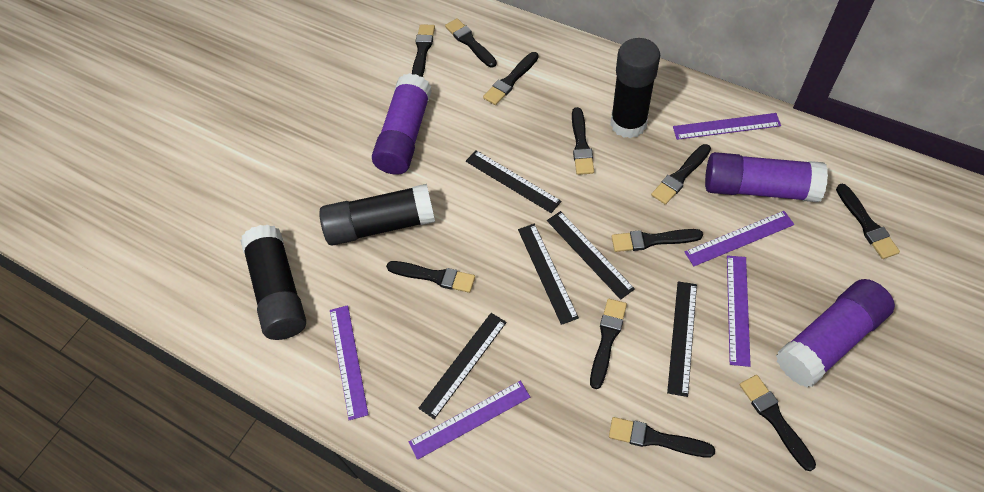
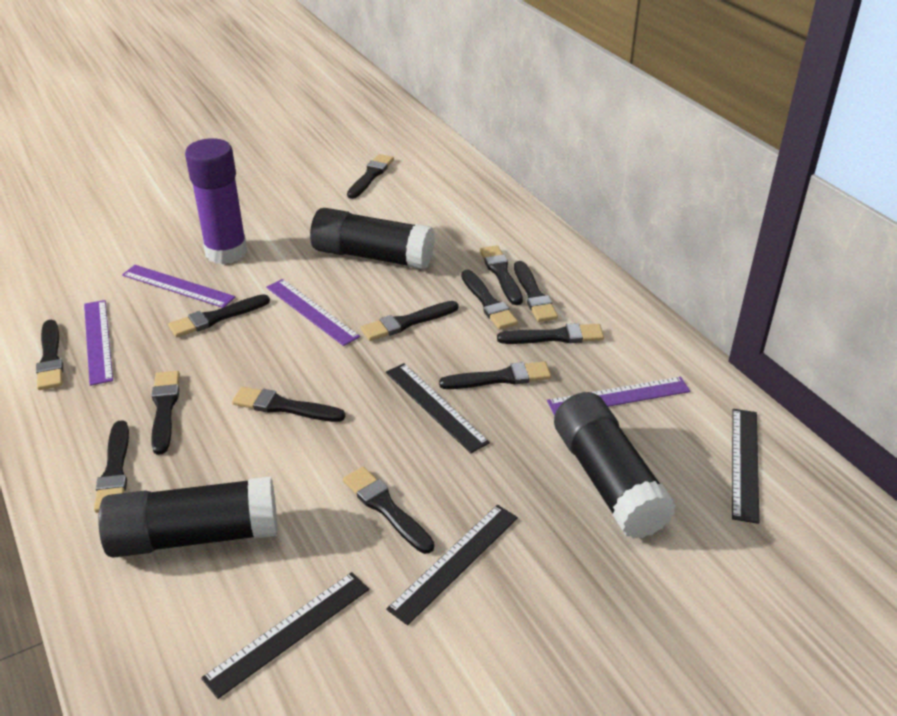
black brush: [386,261,475,293] [412,24,435,77] [445,18,497,68] [483,52,539,105] [572,107,594,175] [590,299,627,389] [609,417,715,457] [612,229,703,252] [651,144,711,205] [740,375,816,471] [836,184,900,259] = 11 -> [36,320,63,390] [94,421,129,513] [151,371,180,455] [168,294,270,337] [232,387,345,422] [343,467,434,554] [347,154,394,199] [361,301,458,341] [439,361,551,389] [461,270,518,330] [480,245,523,305] [497,323,604,344] [514,261,558,322] = 13
black ruler: [419,313,507,419] [466,150,562,213] [518,224,579,325] [547,211,635,300] [667,281,697,397] = 5 -> [201,572,369,699] [386,363,490,453] [386,505,518,625] [732,409,759,524] = 4
purple glue stick: [372,73,432,175] [705,152,828,202] [776,279,895,387] = 3 -> [185,138,247,264] = 1
purple ruler: [330,305,369,420] [409,381,530,460] [673,113,781,140] [685,211,794,266] [727,255,751,367] = 5 -> [84,300,113,386] [122,265,236,308] [266,279,360,346] [547,377,690,416] = 4

